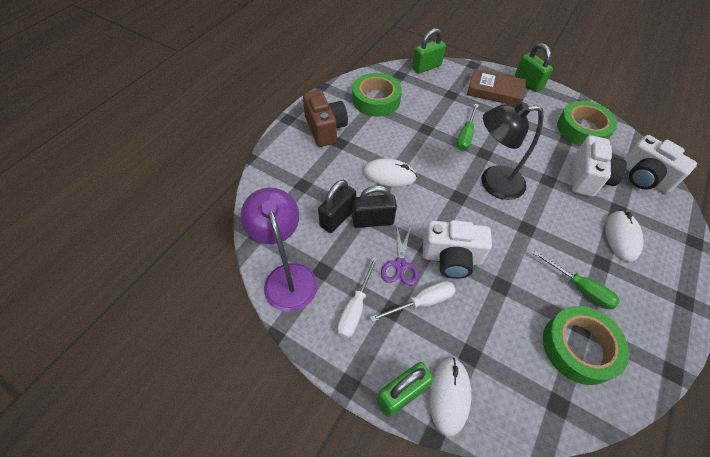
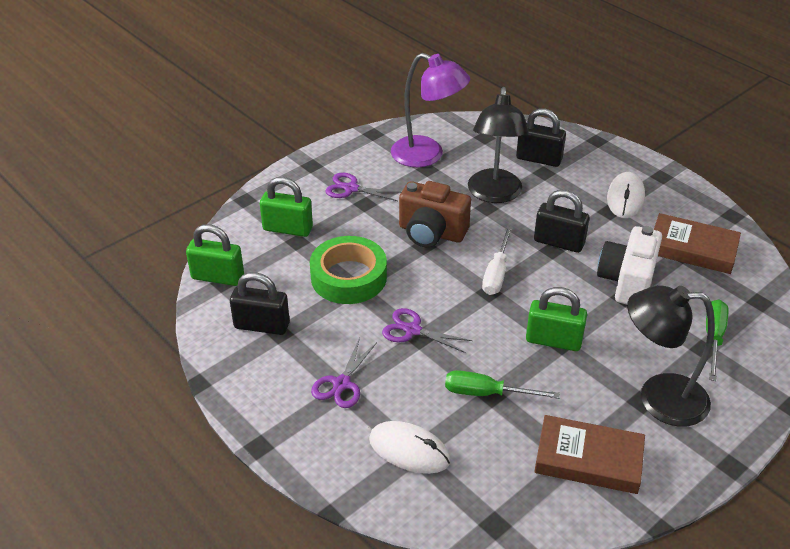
black lamp: [482,102,544,200] = 1 -> [468,87,529,203] [627,285,715,427] = 2
black padlock: [318,179,356,233] [352,185,397,228] = 2 -> [230,272,290,335] [516,108,566,167] [534,190,590,253] = 3
brown book: [467,69,526,106] = 1 -> [534,415,645,494] [654,213,741,274] = 2
green tape: [352,73,402,117] [543,306,629,385] [557,101,617,146] = 3 -> [310,236,387,304] = 1
purple scissors: [381,226,419,285] = 1 -> [311,338,377,408] [325,173,401,201] [382,308,473,353] = 3
white camera: [423,220,492,279] [572,135,627,197] [623,135,697,193] = 3 -> [597,226,662,304] = 1
white mouse: [363,158,417,187] [429,357,471,436] [605,210,644,262] = 3 -> [369,421,450,474] [607,172,645,218] = 2
white screwdriver: [337,257,378,338] [370,281,456,322] = 2 -> [482,226,513,295] = 1

